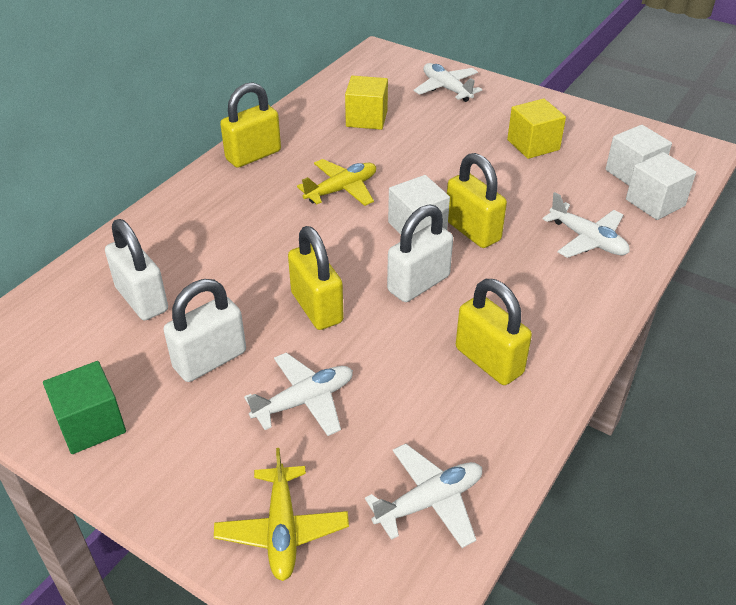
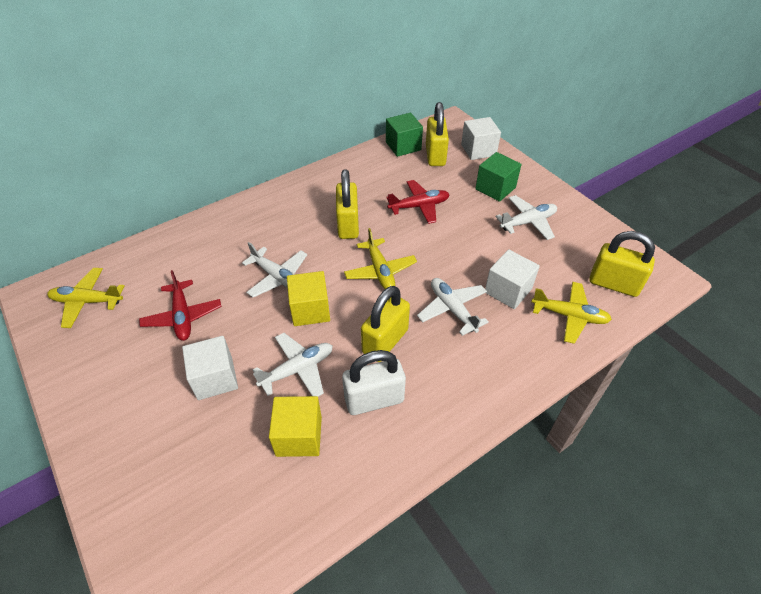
green cube: [43,361,126,454] = 1 -> [386,113,423,157] [475,152,522,202] = 2
red plane: none = 0 -> [139,270,221,341] [386,180,450,224] = 2
white padlock: [105,219,168,320] [164,279,246,382] [387,204,453,302] = 3 -> [342,350,406,415] = 1
yellow plane: [214,448,349,581] [297,159,376,206] = 2 -> [47,268,124,328] [344,228,417,289] [531,282,612,344] = 3

